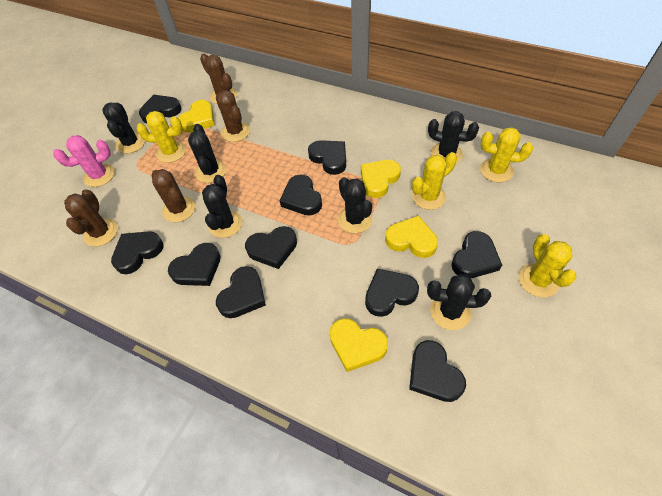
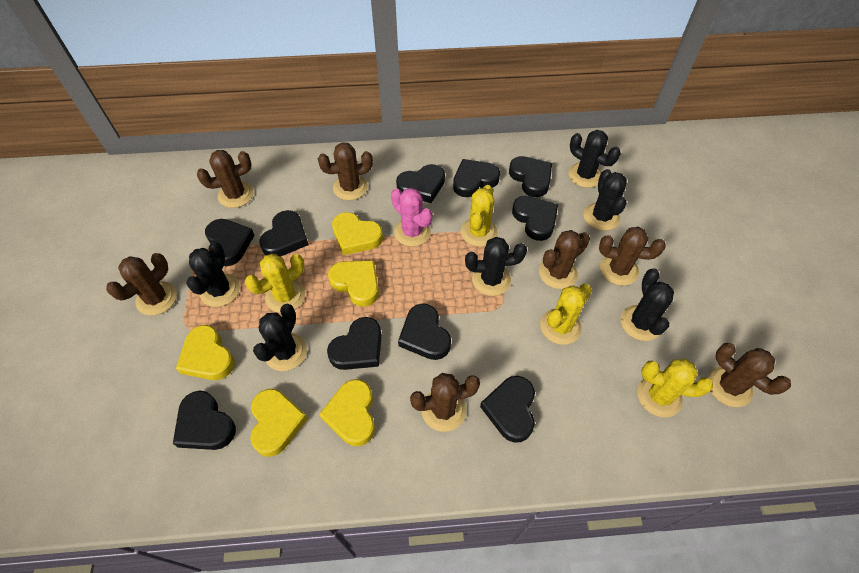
brown cactus: [64,189,118,247] [152,169,195,222] [200,54,237,104] [216,90,250,142] = 4 -> [106,253,177,316] [197,150,253,208] [318,142,373,200] [410,373,480,432] [539,230,590,289] [599,227,666,286] [708,343,791,407] = 7
yellow heart: [178,100,215,133] [330,318,388,372] [361,160,401,198] [385,215,438,258] = 4 -> [176,325,235,380] [250,389,308,457] [319,379,375,446] [328,260,379,307] [332,212,383,255] = 5

